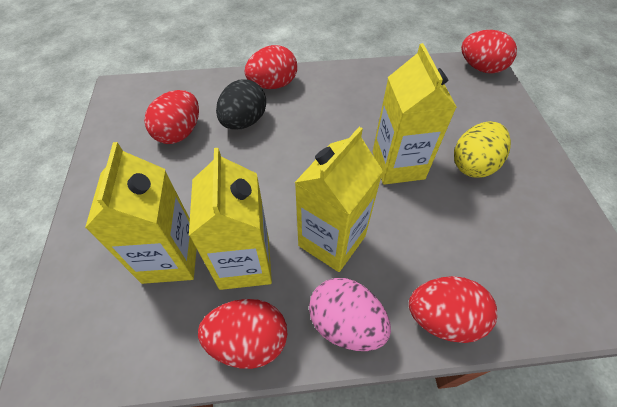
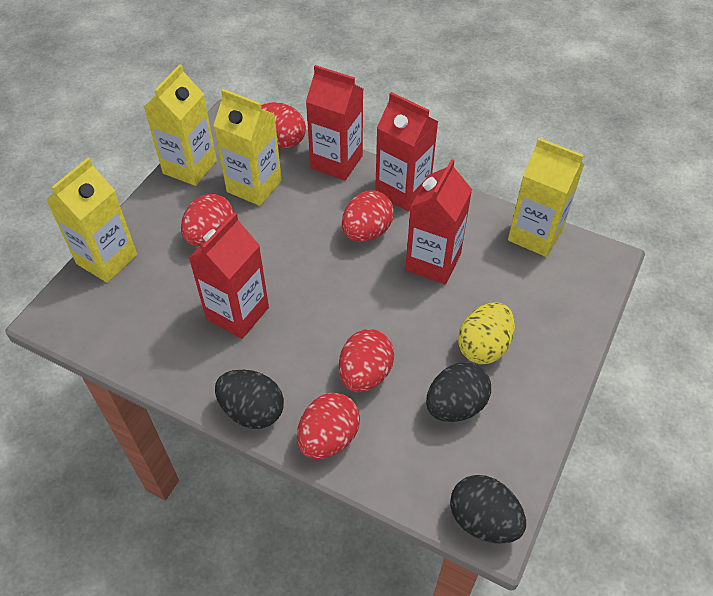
black egg: [216,79,266,130] = 1 -> [215,370,284,429] [426,362,491,422] [450,475,526,544] = 3
pink egg: [309,278,391,351] = 1 -> none = 0
red carton: none = 0 -> [189,212,269,339] [306,65,363,180] [375,92,438,211] [405,159,472,284] = 4

